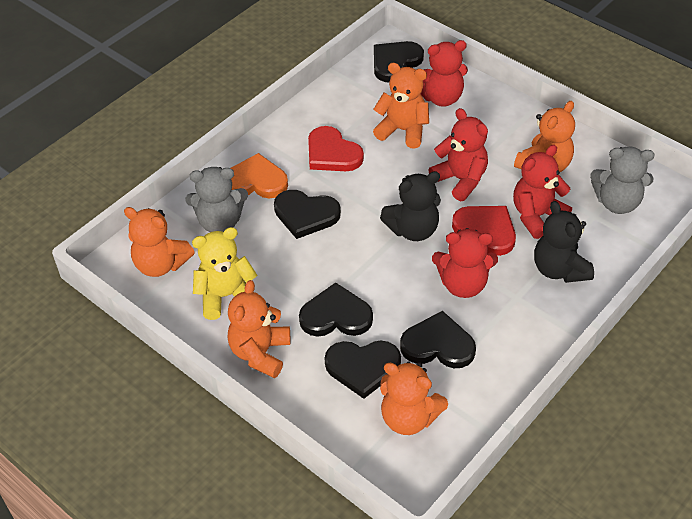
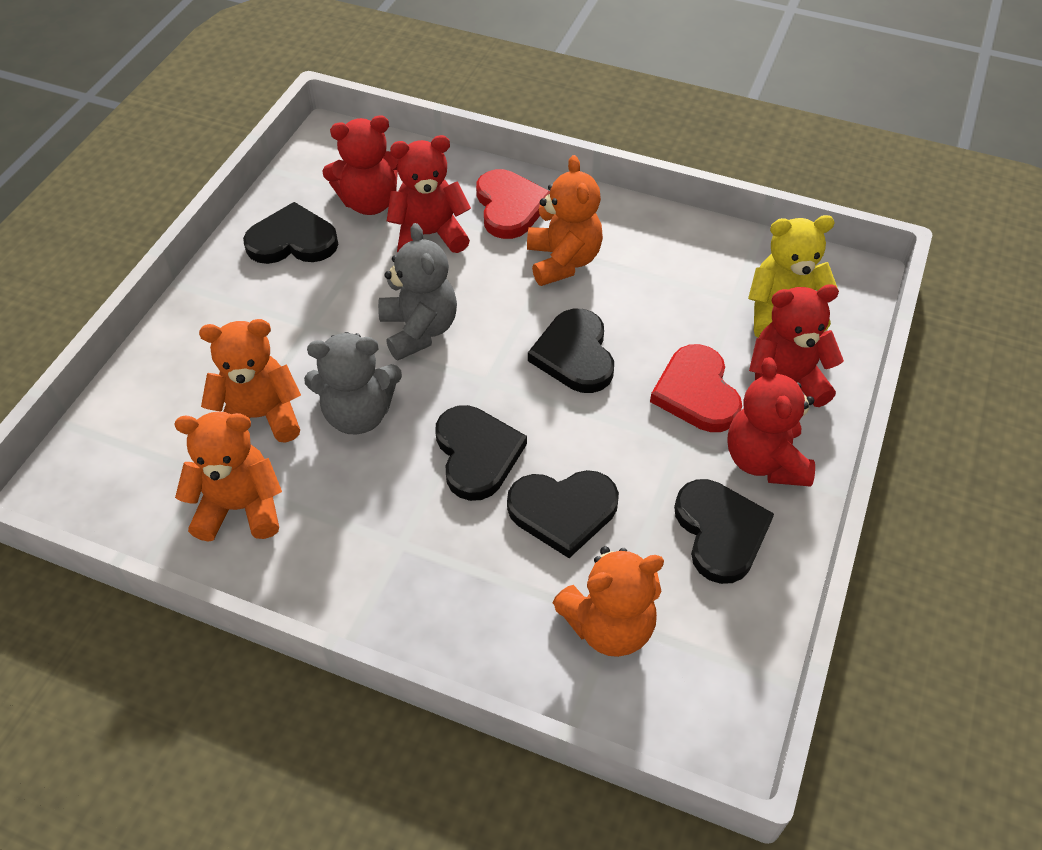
black teddy bear: [380,171,441,241] [534,201,594,283] = 2 -> none = 0
orange heart: [231,153,288,198] = 1 -> none = 0
orange teddy bear: [124,207,195,277] [228,280,290,378] [373,63,429,149] [380,362,448,435] [514,101,575,172] = 5 -> [175,411,282,542] [199,319,301,443] [527,155,603,286] [553,546,664,657] = 4

